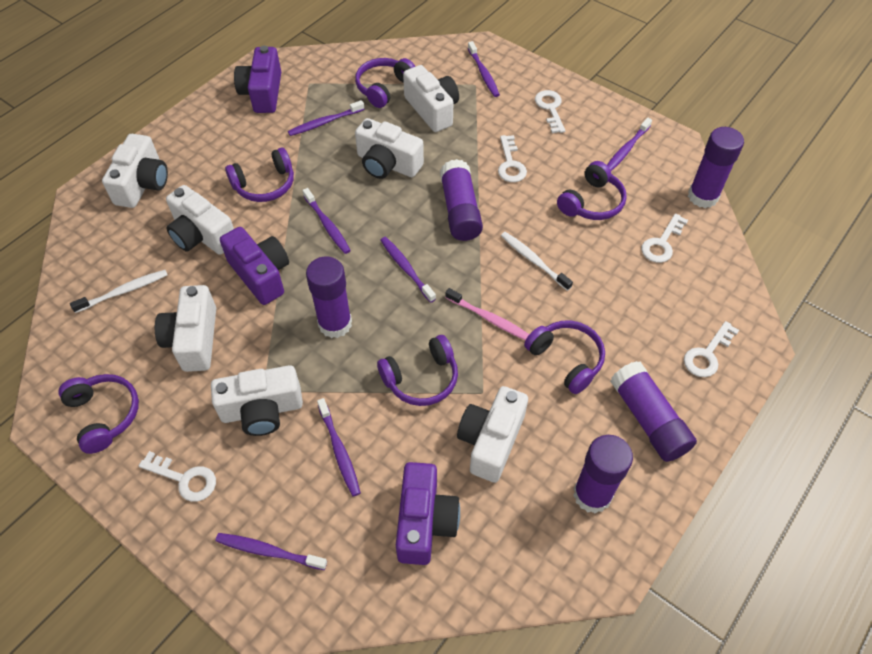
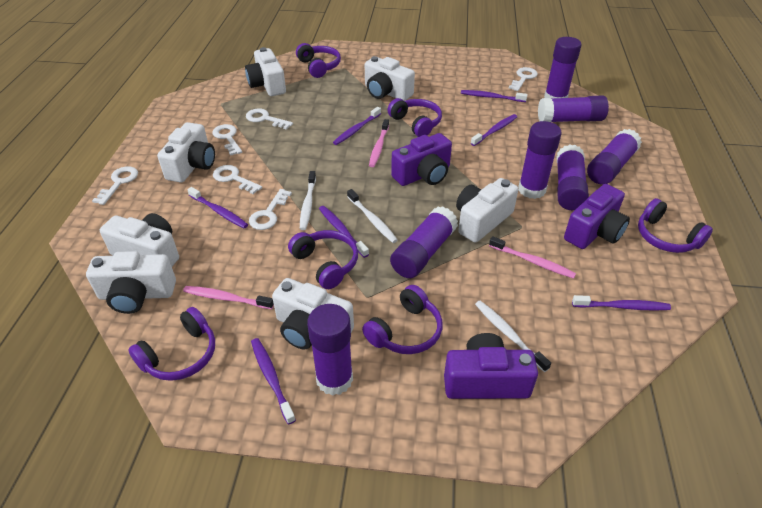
pink toothbrush: [445,288,529,340] = 1 -> [183,286,274,309] [369,119,389,167] [489,236,576,279] = 3
purple glue stick: [306,256,352,338] [440,159,483,241] [573,435,633,514] [610,361,697,462] [688,127,744,208] = 5 -> [307,304,353,396] [390,206,458,278] [518,121,561,199] [538,96,609,122] [544,37,582,98] [557,145,589,210] [587,129,642,185] = 7
white key: [139,451,216,502] [498,135,527,182] [535,90,565,133] [641,214,688,263] [684,321,739,377] = 5 -> [92,166,138,205] [213,124,242,156] [213,165,262,194] [246,109,293,130] [249,189,292,230] [509,67,538,91] = 6
white toothbrush: [70,270,167,313] [501,232,573,291] = 2 -> [300,171,316,230] [347,189,398,243] [475,301,551,372] = 3

